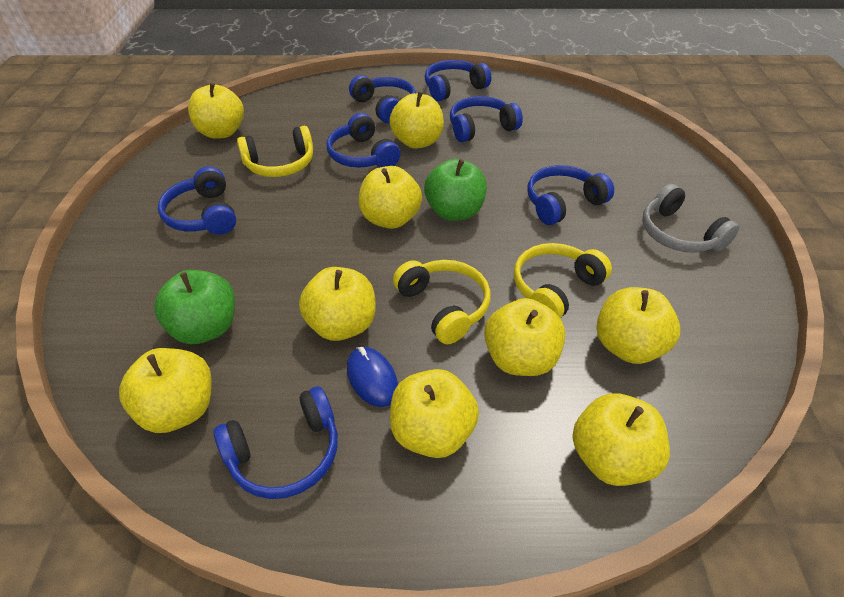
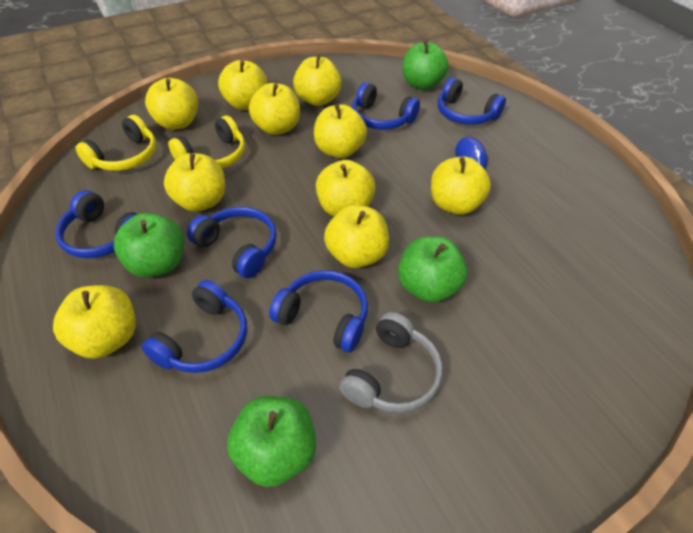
blue headphones: [158,166,236,235] [214,386,338,499] [327,113,401,168] [349,75,416,123] [425,60,491,101] [450,96,523,142] [528,165,614,225] = 7 -> [55,190,137,258] [142,280,247,373] [187,207,277,278] [269,270,368,352] [352,82,420,130] [437,77,506,125] = 6
green apple: [154,270,235,344] [424,159,487,221] = 2 -> [114,213,184,278] [227,396,316,487] [398,236,468,303] [402,40,449,90] = 4
yellow apple: [119,348,212,433] [188,83,244,139] [299,267,376,341] [359,166,422,229] [389,91,444,149] [390,369,479,458] [484,298,565,376] [572,393,670,486] [596,287,680,364] = 9 -> [53,285,136,359] [145,78,198,130] [164,153,225,212] [218,60,267,110] [249,83,300,135] [293,54,342,106] [314,104,367,158] [316,160,376,216] [324,205,389,268] [431,157,491,215] = 10
yellow headphones: [237,126,313,177] [393,260,491,344] [514,243,612,318] = 3 -> [75,115,156,171] [168,115,245,168] = 2

